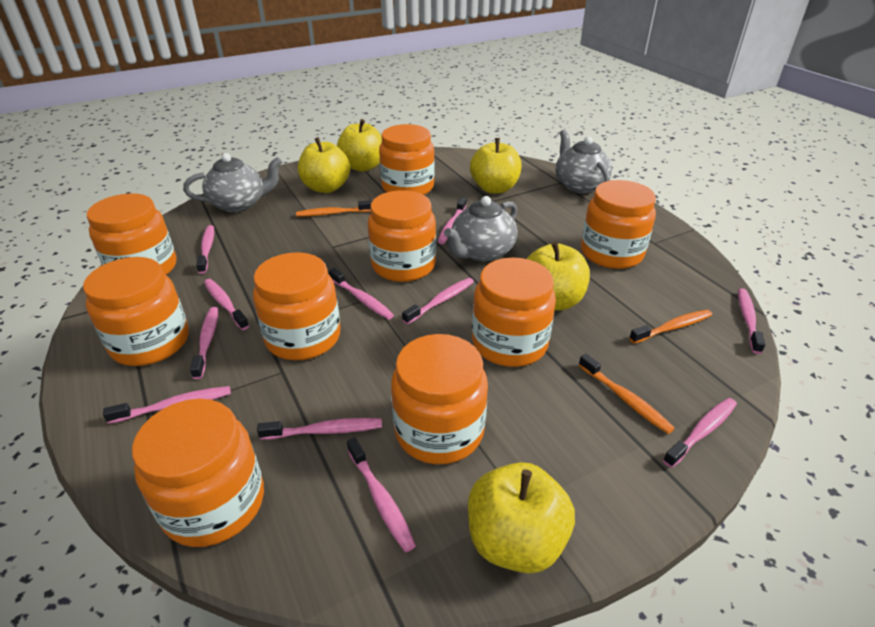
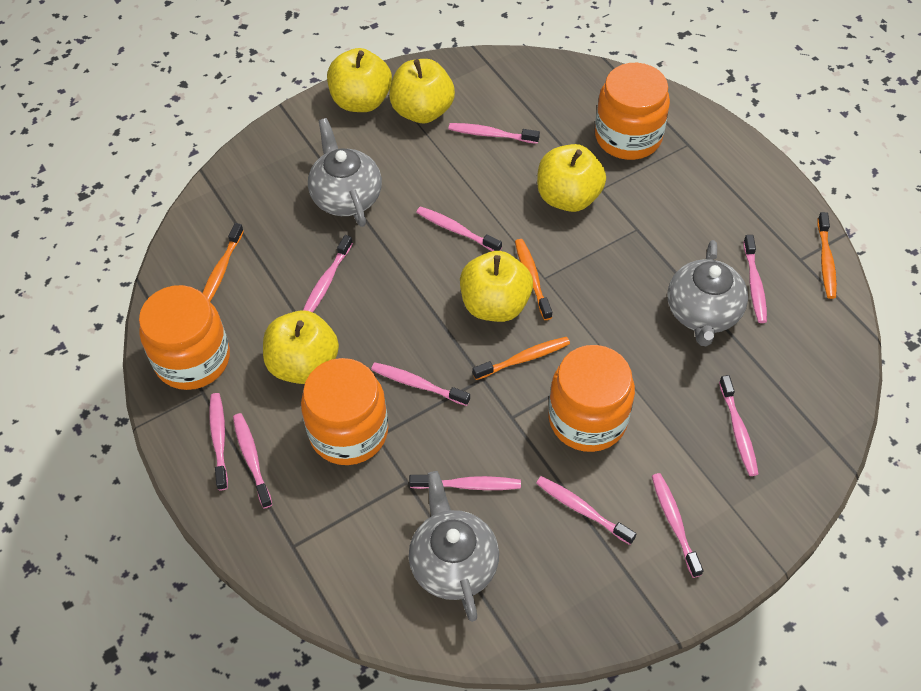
orange jar: [83,257,189,366] [87,193,177,275] [132,399,264,547] [253,252,340,360] [368,190,436,282] [379,124,435,195] [391,334,488,464] [472,257,556,367] [581,180,656,269] = 9 -> [139,285,230,390] [301,358,388,465] [548,345,635,452] [595,63,670,160] = 4
orange toothbrush: [296,200,372,217] [579,354,675,434] [629,310,712,344] = 3 -> [203,223,244,301] [473,337,570,380] [515,239,552,320] [817,212,837,299] = 4

